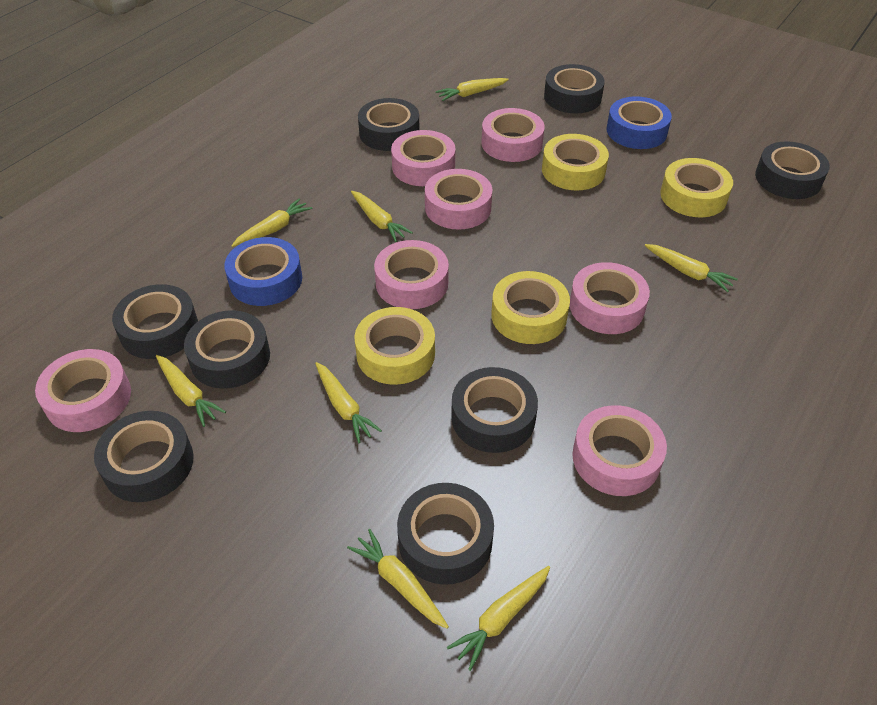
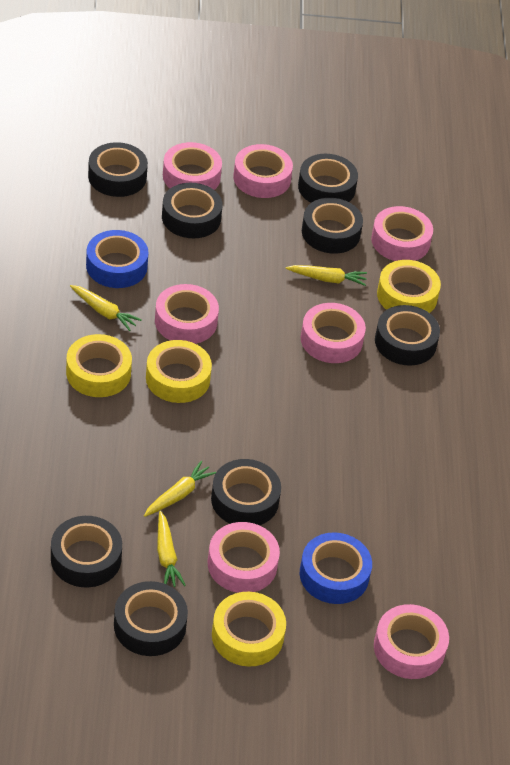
yellow carrot: [156,355,226,427] [231,199,312,247] [315,362,382,443] [347,529,449,629] [351,191,413,242] [436,78,509,101] [447,566,550,671] [644,244,738,292] = 8 -> [70,285,142,331] [144,461,216,517] [157,511,186,587] [286,265,367,286] = 4

